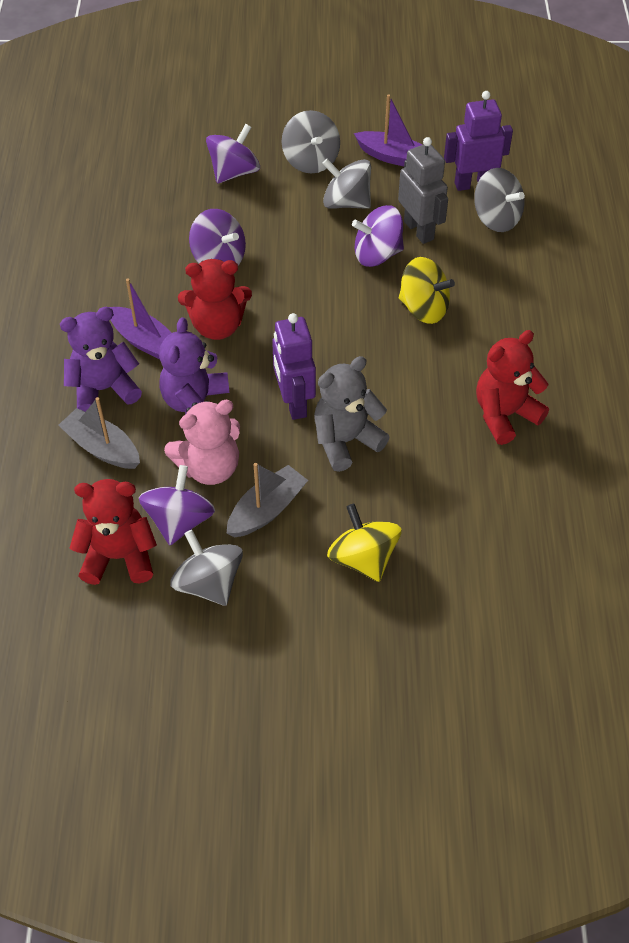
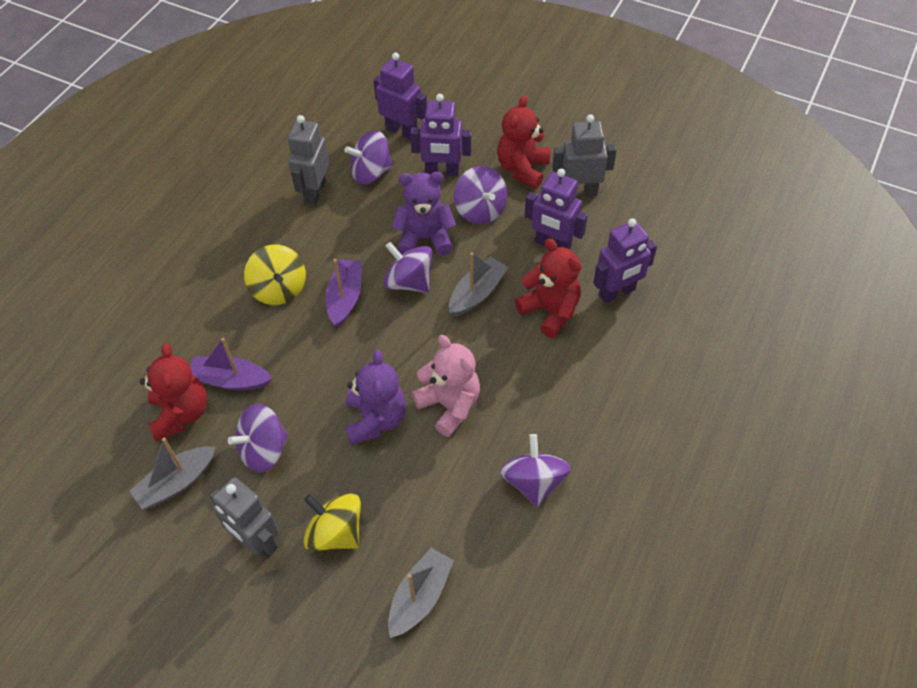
grey boat: [58,397,140,469] [227,463,308,537] = 2 -> [129,438,216,510] [388,548,454,638] [449,252,508,316] = 3
grey robot: [398,137,448,244] = 1 -> [210,477,279,560] [288,115,329,205] [552,115,617,196] = 3
grey spinning top: [170,530,243,606] [282,110,340,174] [322,159,371,209] [474,168,525,232] = 4 -> none = 0
grey teddy bear: [314,356,390,472] = 1 -> none = 0
purple robot: [272,313,316,420] [444,91,513,191] = 2 -> [373,53,427,140] [410,94,471,177] [525,169,588,249] [593,218,657,303] = 4
purple spinning top: [139,465,215,545] [189,209,246,266] [206,124,260,184] [352,205,404,267] = 4 -> [228,404,288,473] [344,130,393,185] [383,242,433,293] [454,166,507,224] [500,434,571,507] = 5

